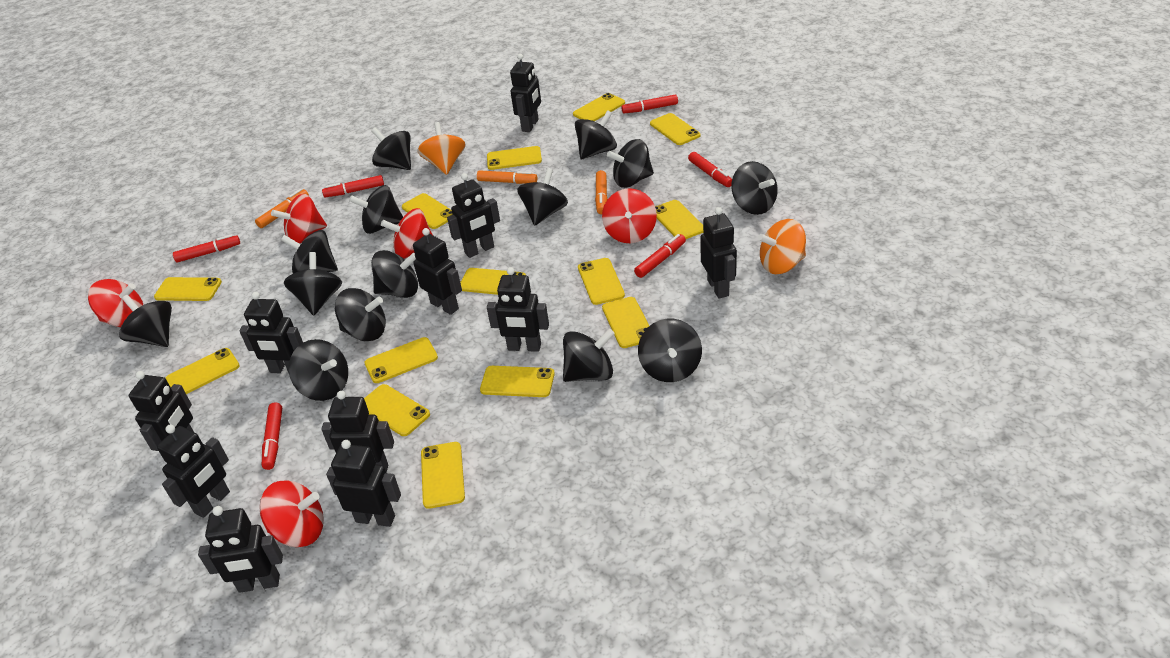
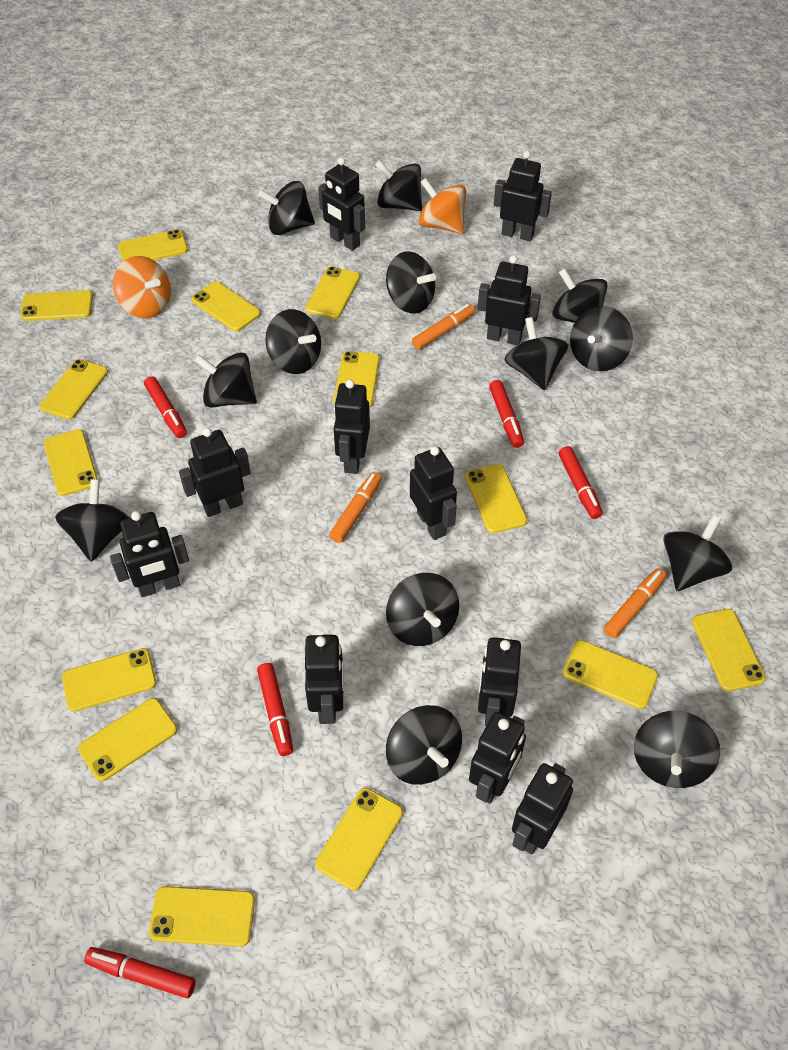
black spinning top: [119,295,172,347] [281,230,338,274] [284,252,342,316] [289,339,348,401] [335,288,386,341] [349,185,403,234] [371,127,411,170] [371,250,418,298] [517,168,568,226] [563,329,615,382] [575,110,617,160] [607,139,654,188] [638,319,702,382] [731,161,778,215] = 14 -> [55,479,129,562] [194,352,257,408] [258,181,315,235] [265,309,321,374] [375,160,422,211] [386,251,436,314] [386,573,459,646] [386,705,462,785] [505,317,568,390] [552,268,607,323] [570,306,633,371] [634,711,720,788] [663,515,732,591] = 13
red marker: [173,234,240,263] [262,403,282,470] [322,175,384,197] [621,94,678,113] [634,234,686,278] [688,152,732,187] = 6 -> [84,947,196,998] [144,376,187,438] [257,663,293,756] [489,380,524,448] [559,446,603,519] = 5
red spinning top: [88,279,143,327] [259,481,324,547] [271,194,327,244] [381,208,433,259] [602,188,657,243] = 5 -> none = 0

